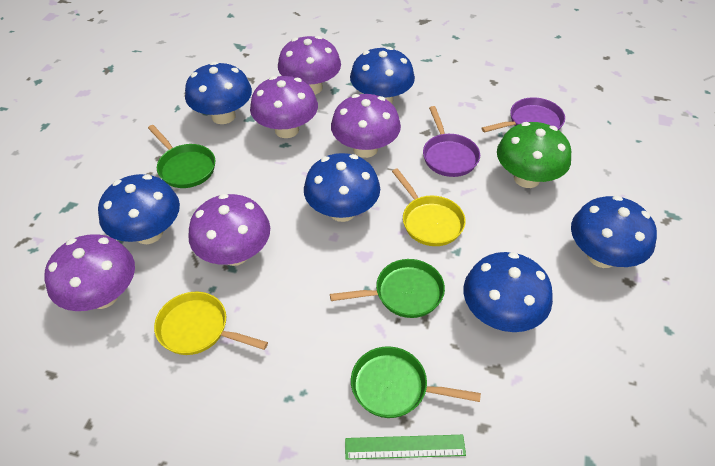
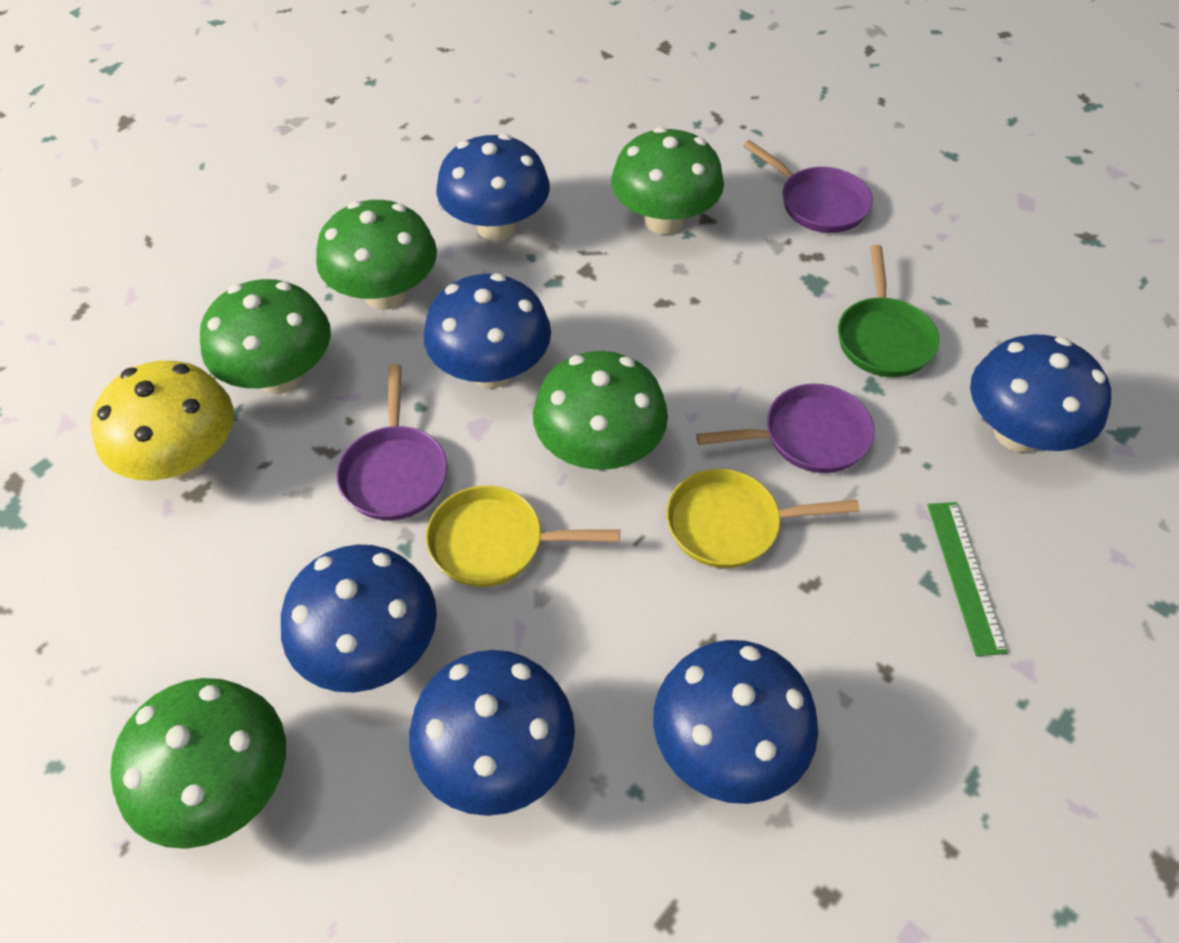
green mushroom: [497,122,571,188] = 1 -> [111,678,286,849] [200,279,331,394] [316,200,437,310] [533,351,668,470] [611,127,724,235] = 5
green pan: [148,125,215,188] [330,259,445,318] [351,346,481,418] = 3 -> [838,245,939,377] = 1
purple mushroom: [45,234,135,311] [188,194,270,266] [250,76,318,138] [278,36,341,95] [331,94,401,158] = 5 -> none = 0
purple pan: [423,106,480,177] [481,97,565,133] = 2 -> [337,364,447,520] [696,384,875,473] [743,140,873,233] = 3
yellow mushroom: none = 0 -> [91,361,234,480] = 1

